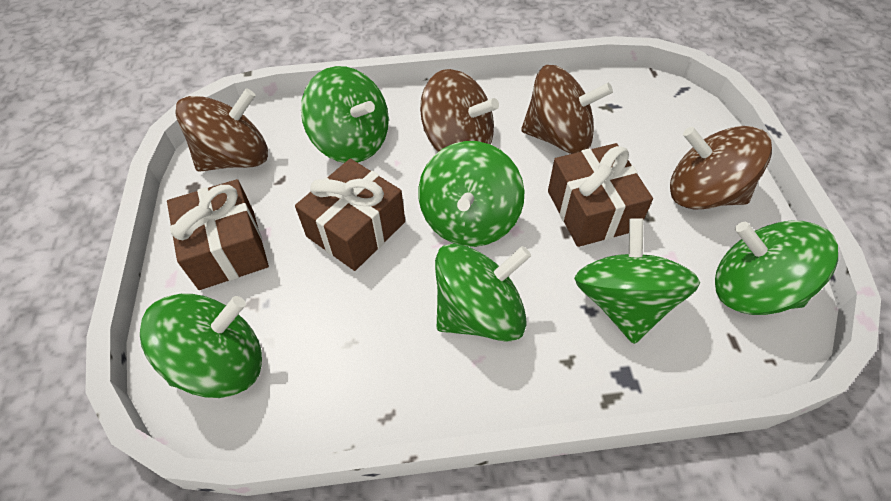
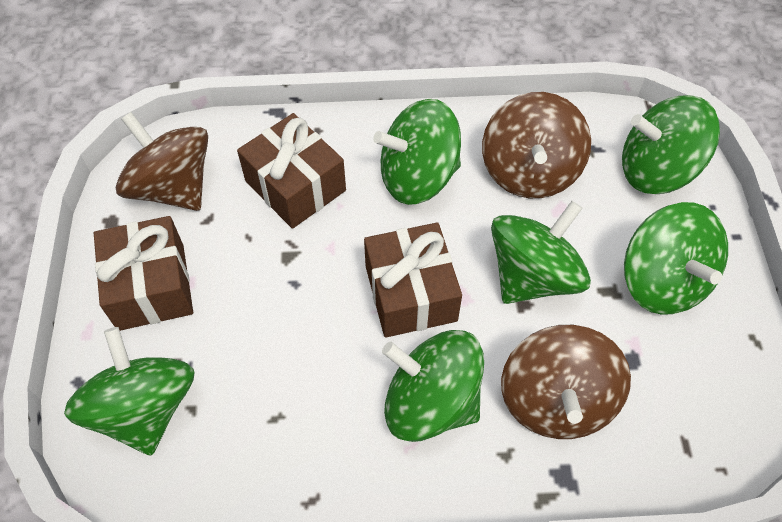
brown spinning top: [175,89,268,172] [420,69,499,152] [521,65,613,154] [670,126,772,209] = 4 -> [115,112,208,211] [482,92,591,198] [501,325,631,439] = 3

